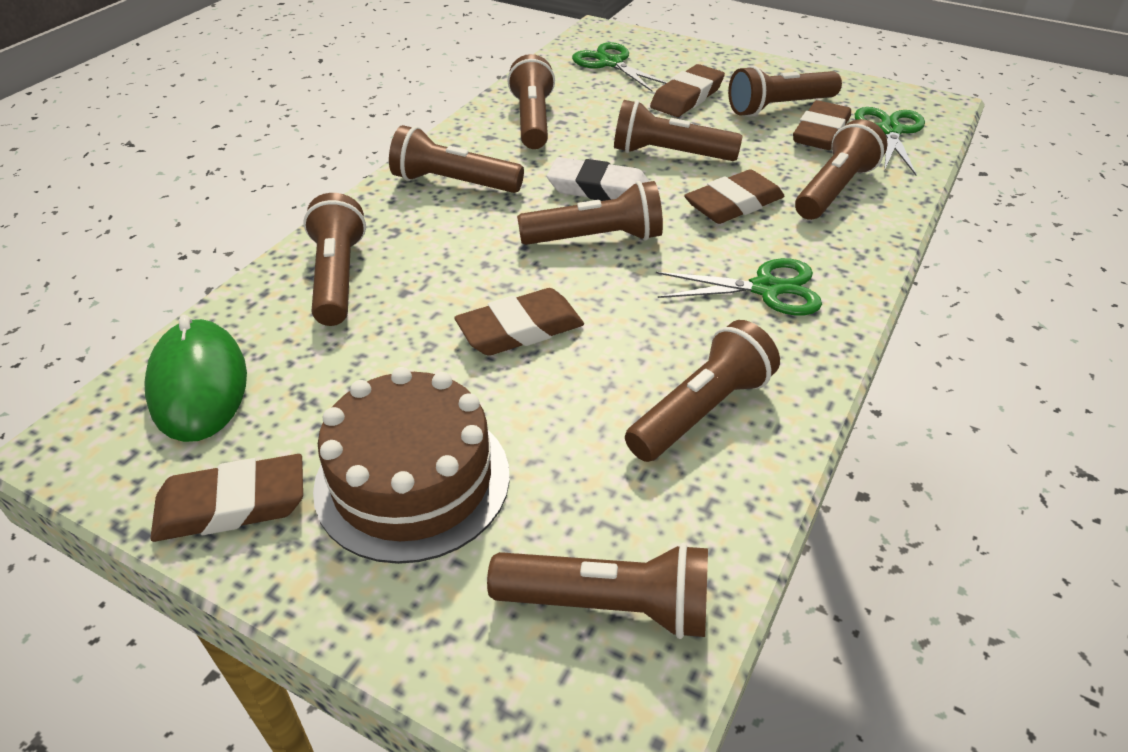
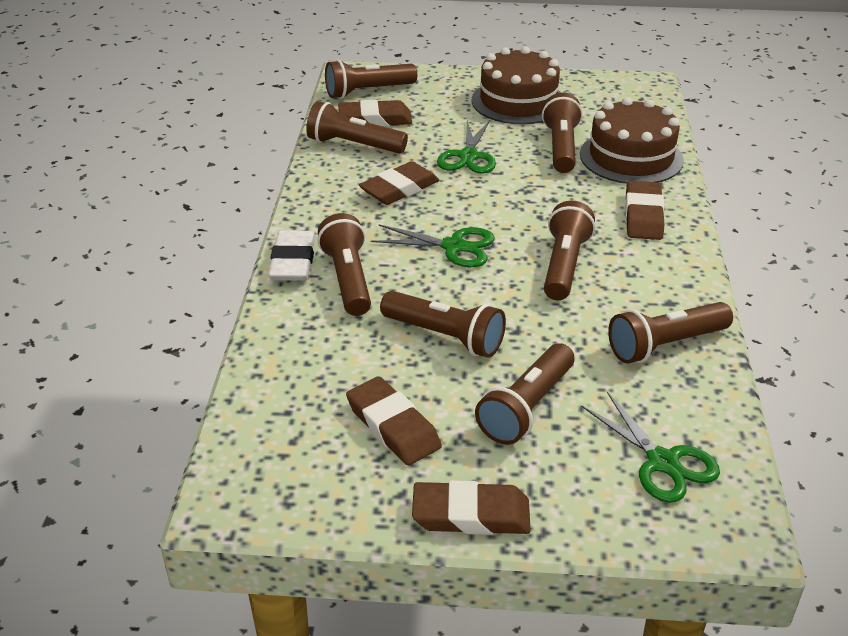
brown cake: [313,367,510,564] = 1 -> [471,46,561,124] [580,97,684,184] = 2
brown flashlight: [303,193,366,326] [389,125,524,193] [487,543,708,639] [508,54,555,149] [517,181,663,245] [614,100,742,161] [625,320,780,462] [728,65,842,117] [795,119,888,220] = 9 -> [306,101,408,154] [317,213,371,316] [325,60,417,99] [380,291,506,358] [475,343,574,445] [542,93,583,173] [544,201,595,300] [608,302,733,364] = 8
green mouse: [144,315,247,442] = 1 -> none = 0

